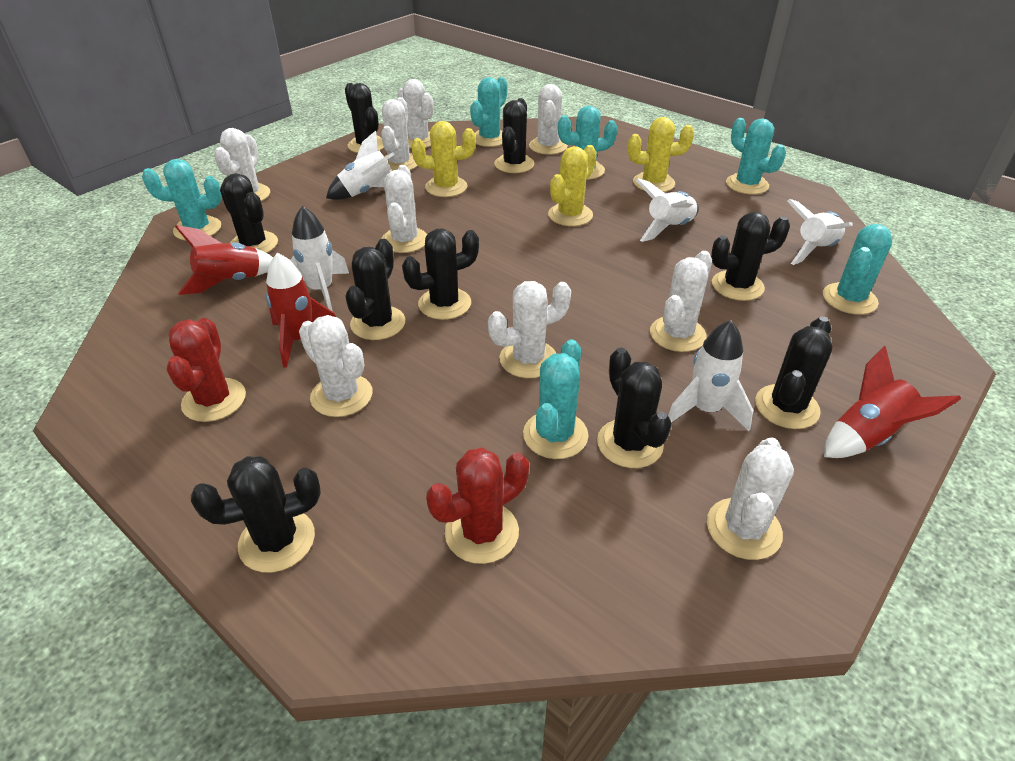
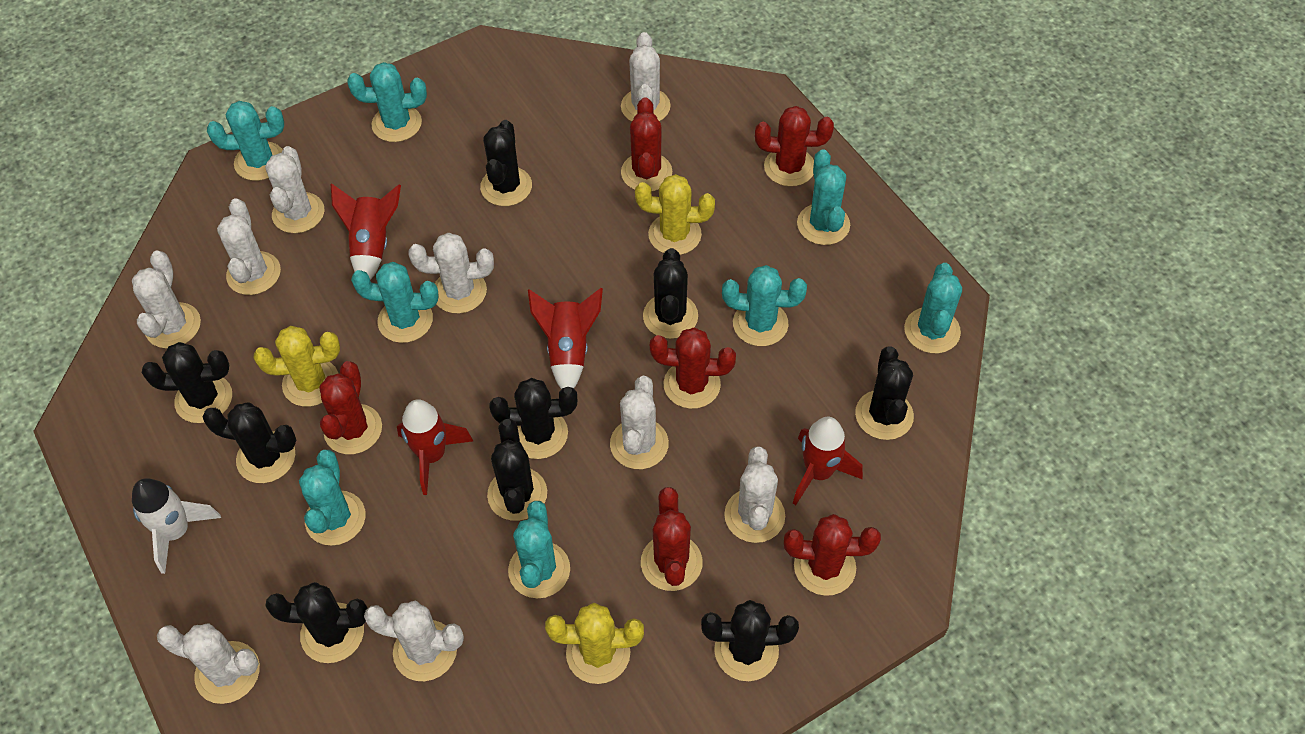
red cactus: [167,318,246,422] [426,448,529,564] = 2 -> [319,361,382,454] [621,98,672,192] [641,487,703,591] [650,327,736,409] [755,106,834,187] [784,514,881,596] = 6
red rocket: [175,225,273,295] [266,253,336,368] [824,346,961,458] = 3 -> [330,183,401,280] [397,399,473,495] [528,288,603,389] [793,417,863,505] = 4
turquoise cactus: [142,159,222,241] [470,77,507,147] [523,339,589,459] [558,106,618,180] [726,118,786,194] [823,224,892,315] = 6 -> [207,101,284,181] [299,450,366,546] [347,62,427,142] [351,262,439,343] [508,501,570,598] [722,265,807,346] [797,149,850,245] [904,263,962,354] = 8
white rocket: [290,206,349,311] [326,131,395,200] [635,178,699,242] [668,320,753,431] [787,199,853,265] = 5 -> [132,478,221,574] = 1

